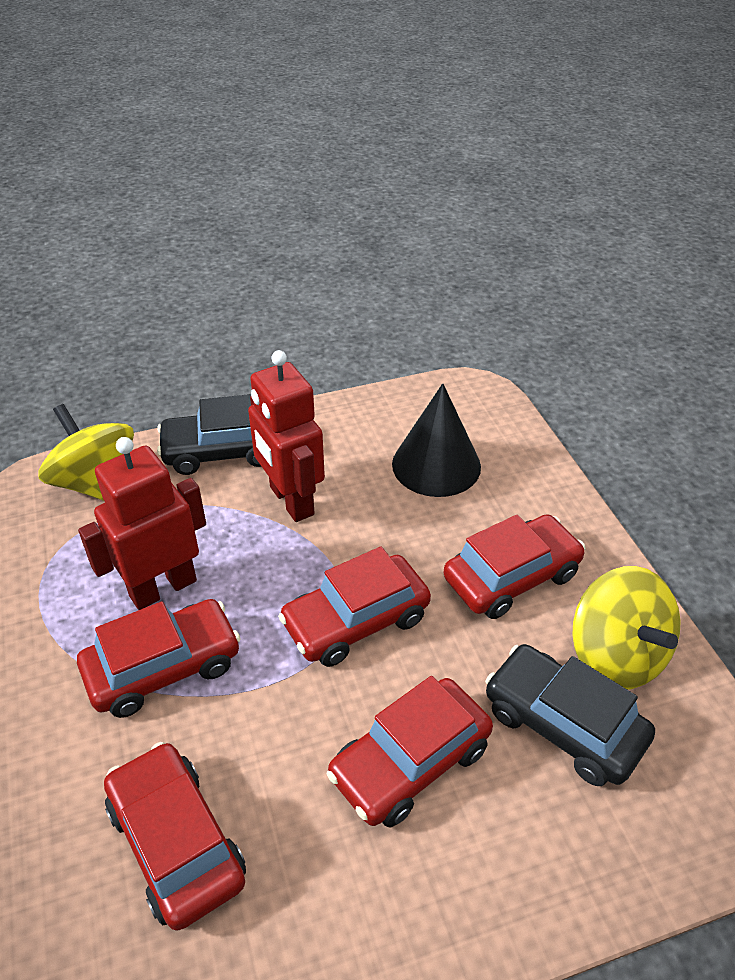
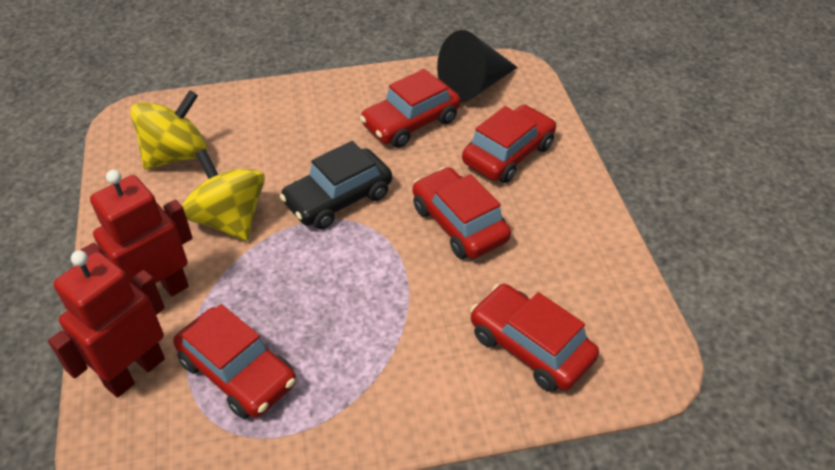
black car: [157,394,262,475] [485,644,655,786] = 2 -> [280,141,392,229] = 1

